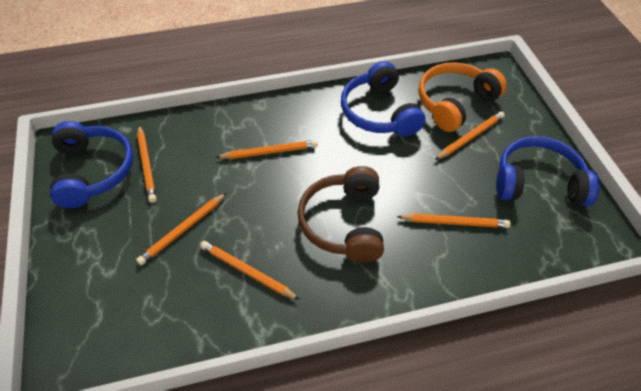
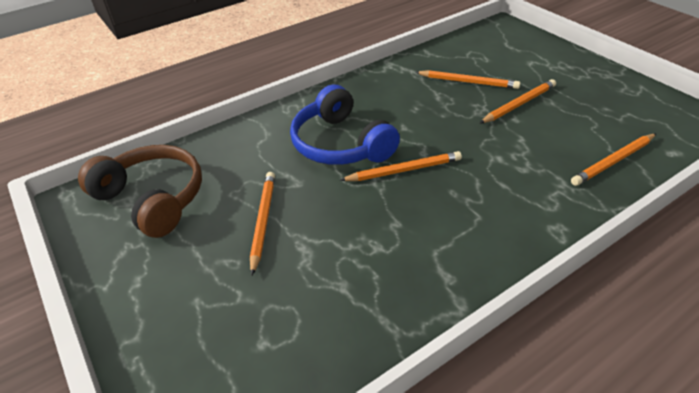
blue headphones: [50,121,133,208] [341,61,425,136] [496,136,600,206] = 3 -> [290,85,400,165] = 1
orange headphones: [418,62,507,132] = 1 -> none = 0
orange pencil: [136,193,226,265] [137,125,157,203] [200,241,300,300] [215,140,318,159] [397,214,511,228] [435,111,505,160] = 6 -> [250,172,275,275] [339,151,462,181] [415,70,520,89] [479,79,556,124] [571,133,656,186] = 5

